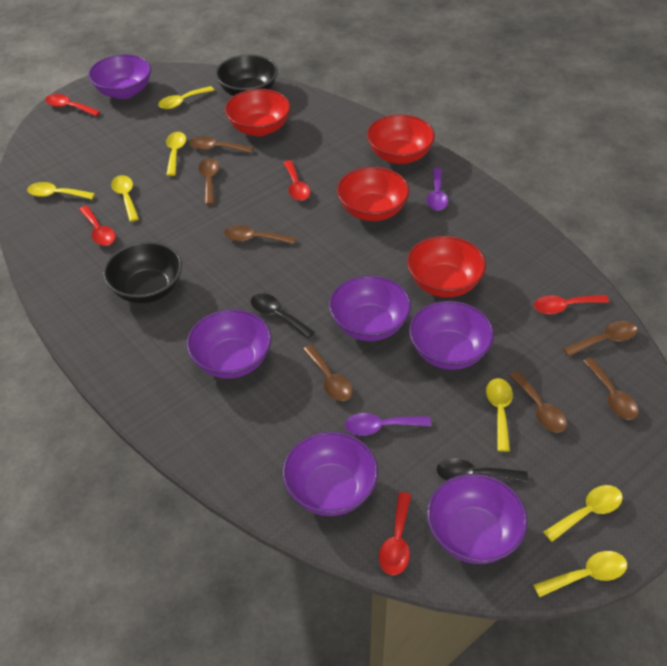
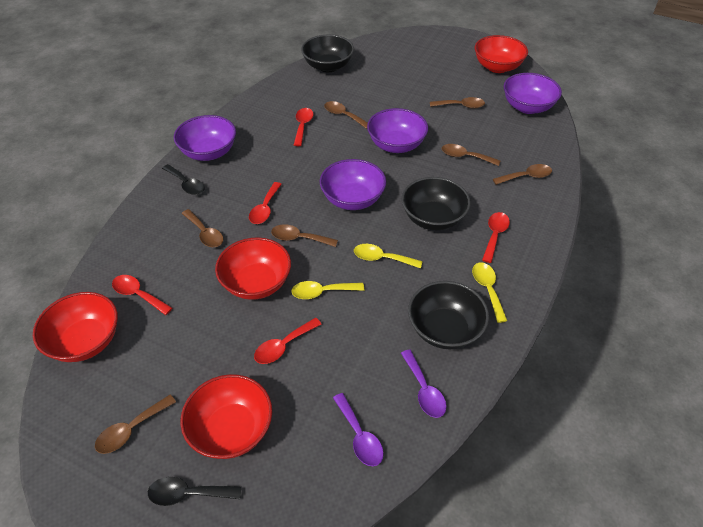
black bowl: [103,242,182,303] [215,54,278,96] = 2 -> [301,35,354,72] [402,177,471,230] [408,281,489,349] = 3
purple bowl: [88,54,151,99] [187,309,271,379] [283,431,378,516] [329,275,411,341] [409,301,494,370] [427,474,528,564] = 6 -> [174,115,236,161] [320,159,386,210] [367,108,428,153] [504,73,562,114] = 4
yellow spoon: [27,182,95,200] [111,175,139,222] [158,86,214,109] [166,132,186,176] [486,378,513,452] [533,551,627,597] [543,485,623,542] = 7 -> [291,281,364,299] [354,244,423,269] [472,262,507,323] = 3

